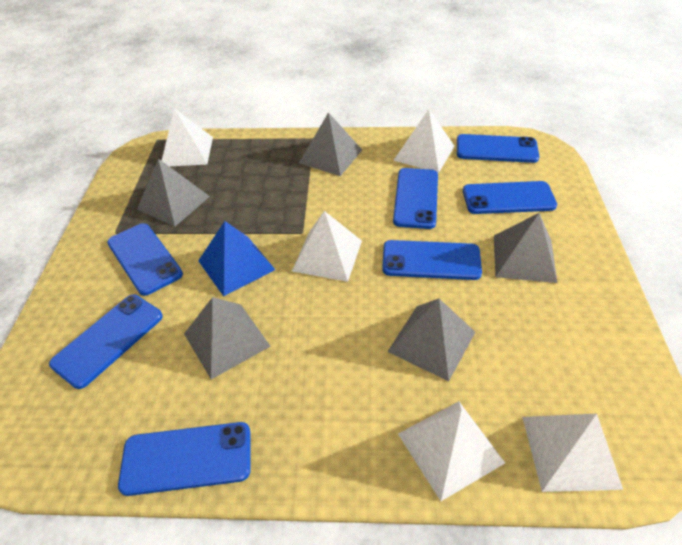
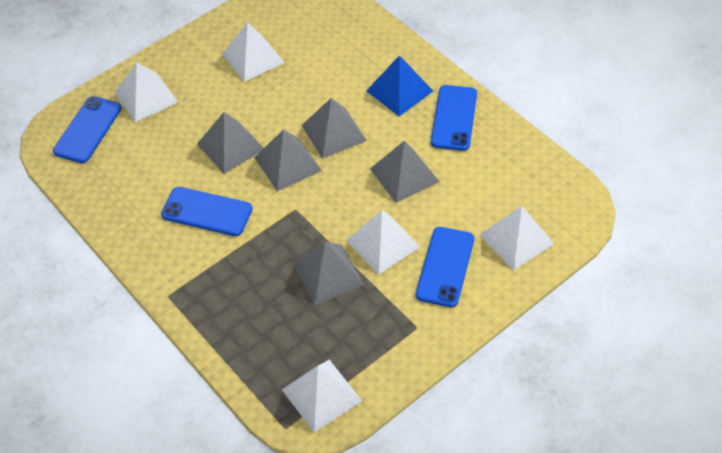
blue phone: [49,295,163,389] [107,223,183,296] [118,422,251,496] [382,240,482,280] [393,168,438,229] [457,134,539,163] [463,181,557,214] = 7 -> [53,96,122,163] [161,187,252,236] [416,227,474,307] [431,85,477,151] = 4

